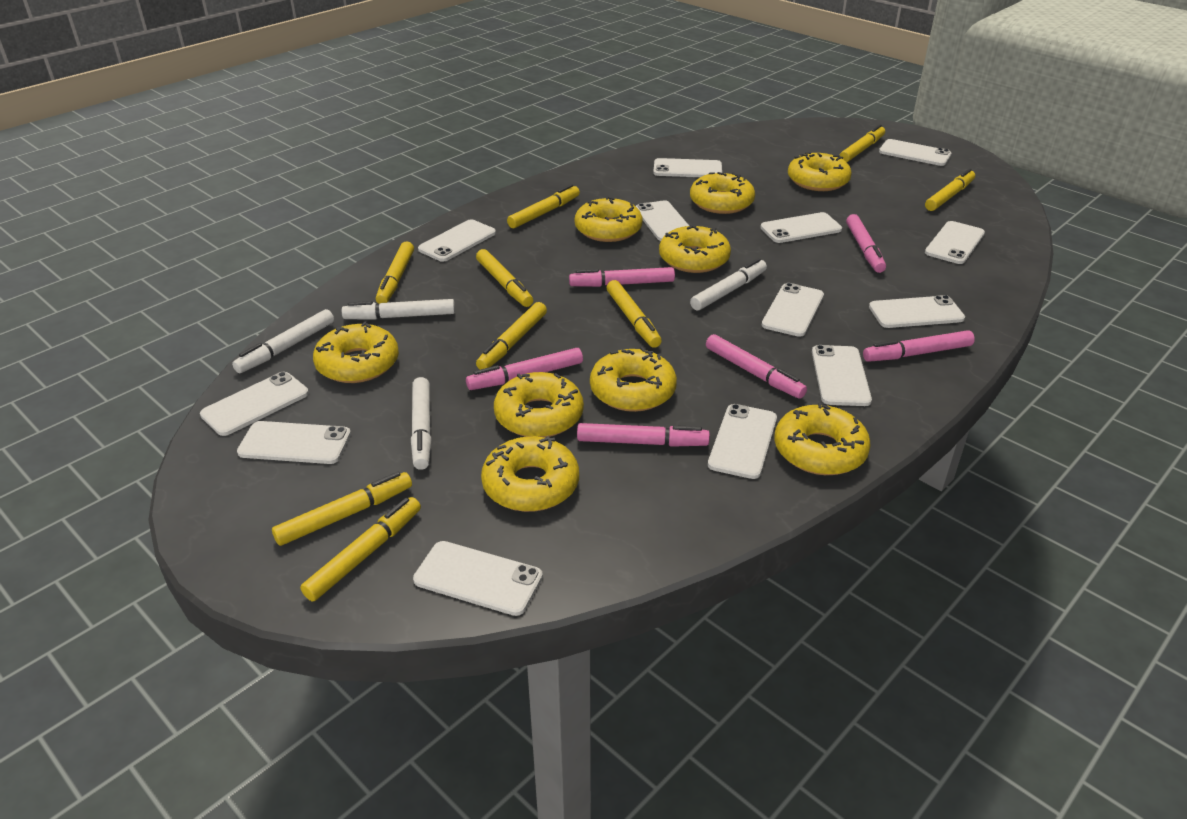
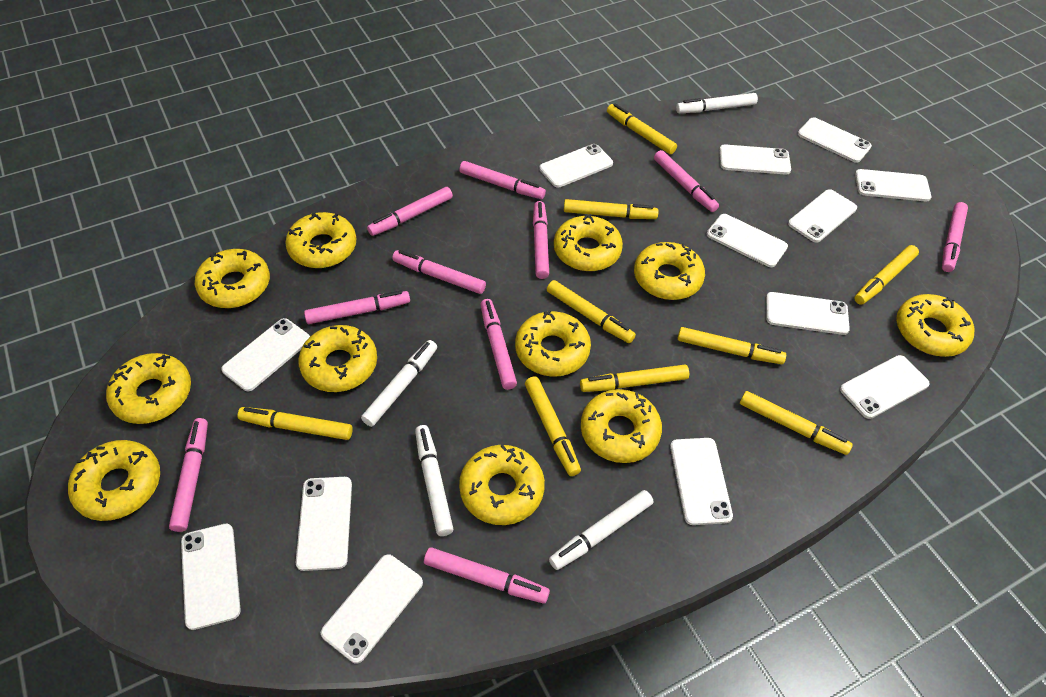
pink marker: [466,348,583,390] [569,267,675,287] [577,423,710,447] [706,334,807,399] [846,214,886,273] [863,330,975,362] = 6 -> [169,418,208,532] [304,291,410,324] [367,187,453,236] [392,250,486,294] [424,547,550,604] [460,161,546,199] [480,299,517,390] [533,201,549,279] [654,150,719,212] [942,202,968,272] = 10
yellow donut: [313,321,399,383] [481,436,579,512] [494,372,584,438] [575,196,643,242] [590,347,677,412] [659,225,731,273] [690,172,755,214] [774,402,871,475] [788,152,852,191] = 9 -> [68,440,160,521] [106,353,191,424] [195,249,270,308] [285,212,356,268] [298,325,377,392] [459,444,545,525] [515,310,591,376] [554,214,623,271] [581,389,662,463] [634,242,705,300] [896,294,974,357] = 11

